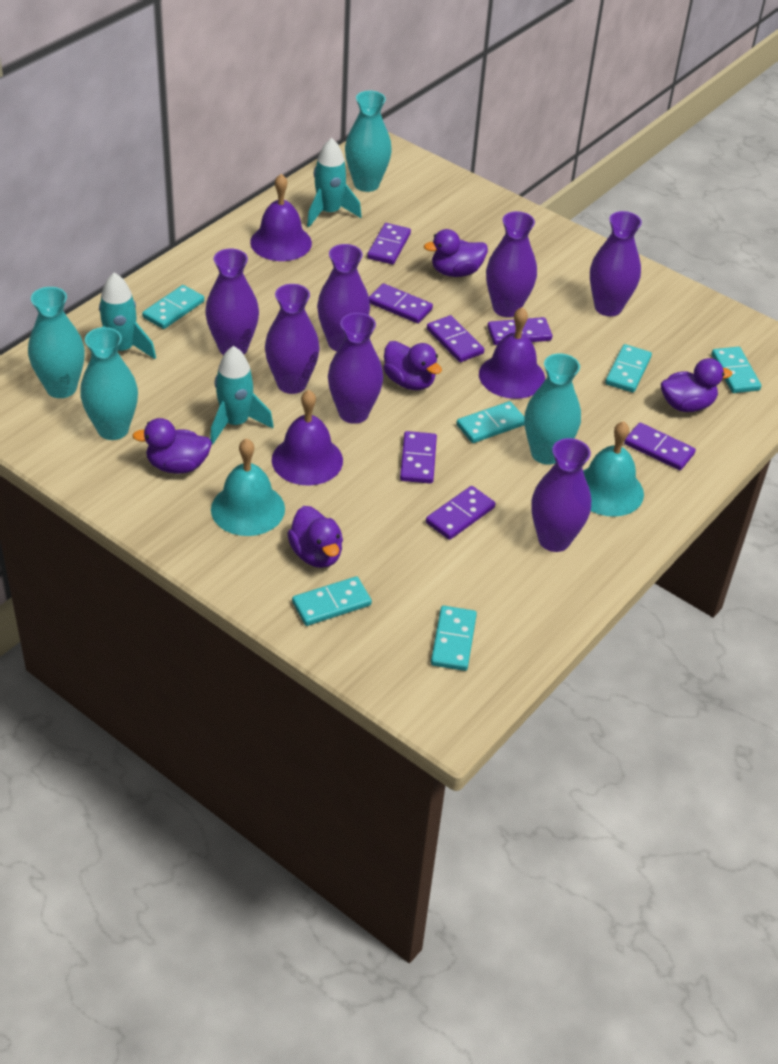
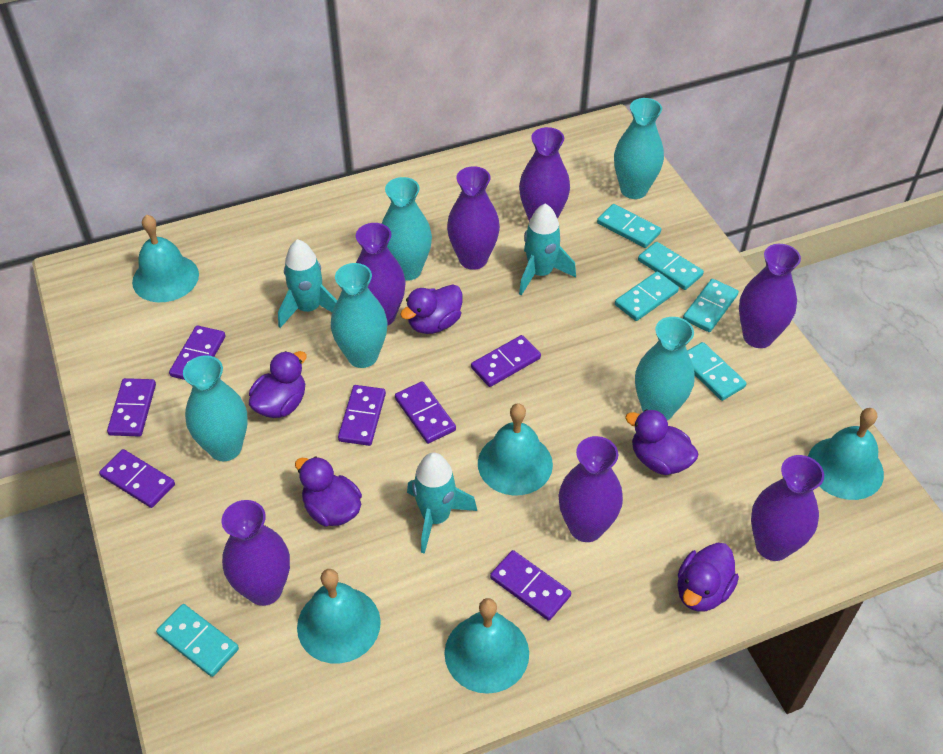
purple bell: [250,174,312,261] [272,390,343,486] [479,307,545,399] = 3 -> none = 0
turquoise bell: [211,438,285,536] [583,421,644,517] = 2 -> [132,214,199,302] [297,569,381,664] [444,598,529,694] [478,403,553,496] [808,408,884,500] = 5
turquoise vase: [28,287,85,398] [80,327,138,440] [345,91,392,192] [525,353,581,465] = 4 -> [183,355,248,461] [331,263,387,368] [381,177,432,281] [614,98,664,199] [635,317,695,420] = 5

